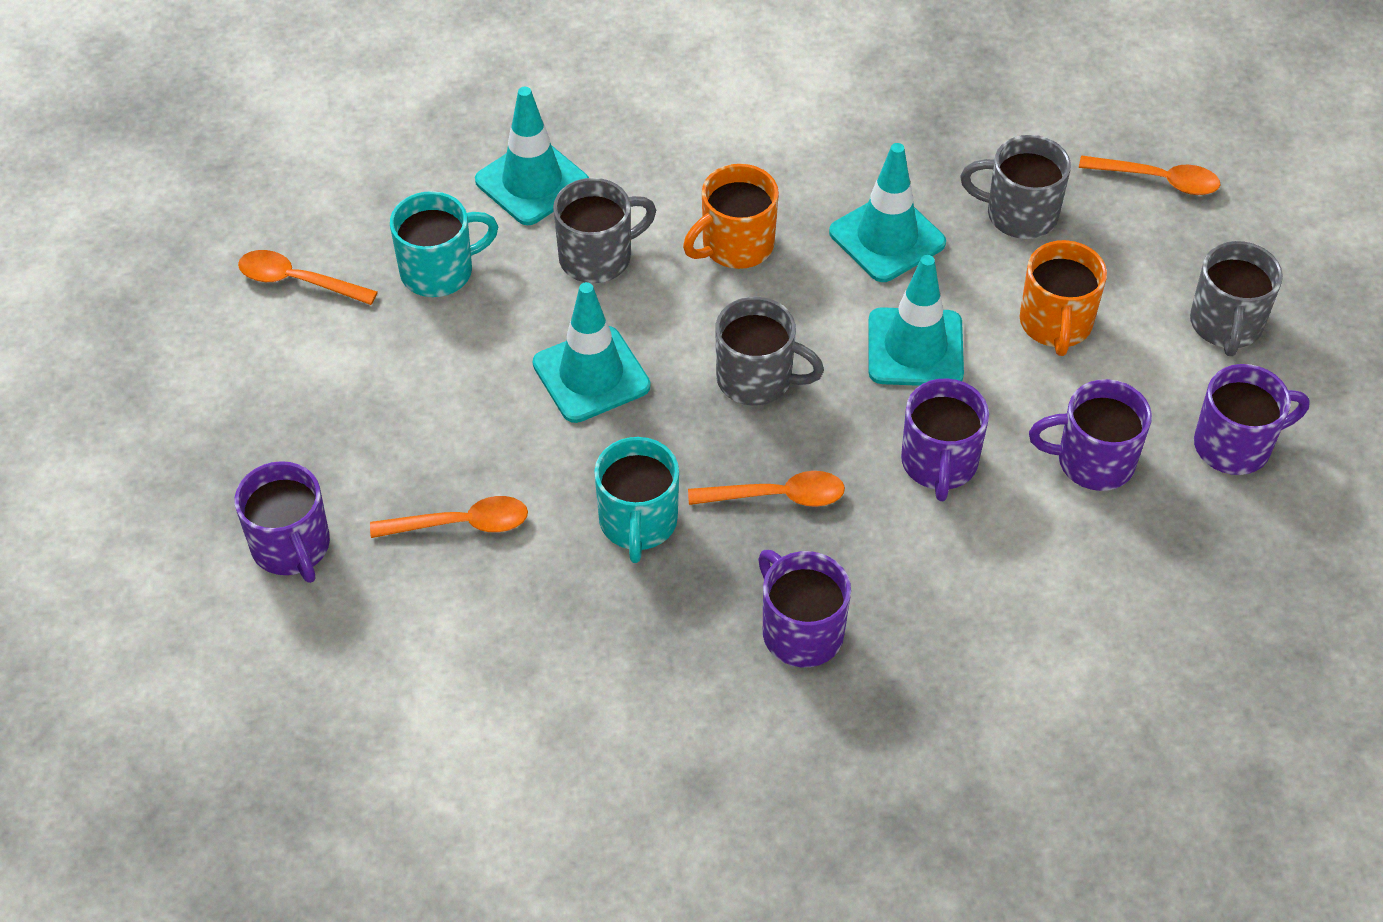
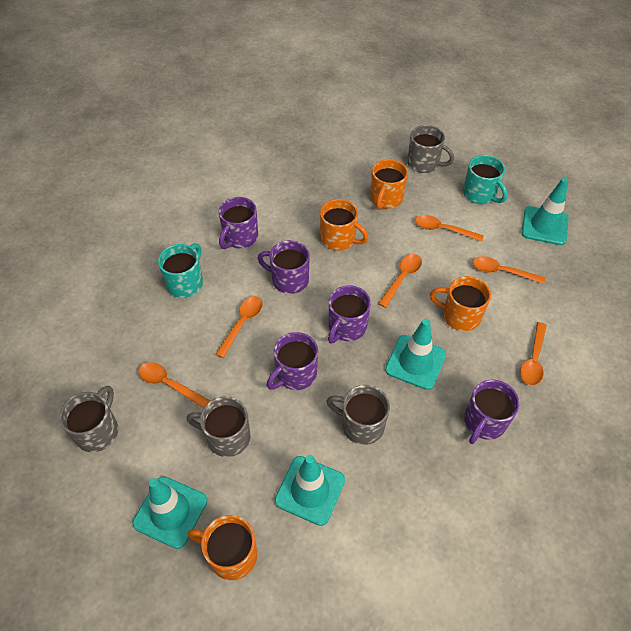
orange mug: [683,164,779,269] [1020,240,1107,356] = 2 -> [188,515,258,580] [320,199,368,251] [370,159,408,210] [430,276,491,331] = 4
orange spoon: [238,250,378,305] [370,496,528,538] [688,471,845,507] [1079,155,1220,195] = 4 -> [139,362,210,408] [215,296,263,358] [378,254,422,308] [415,215,484,242] [473,256,545,284] [520,322,547,386] = 6

